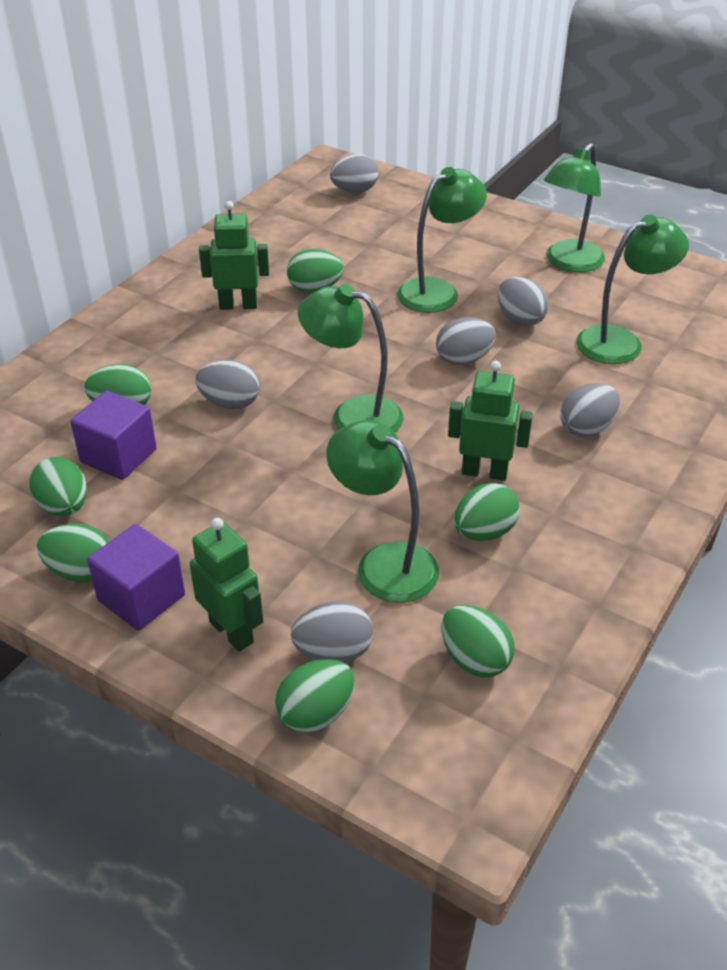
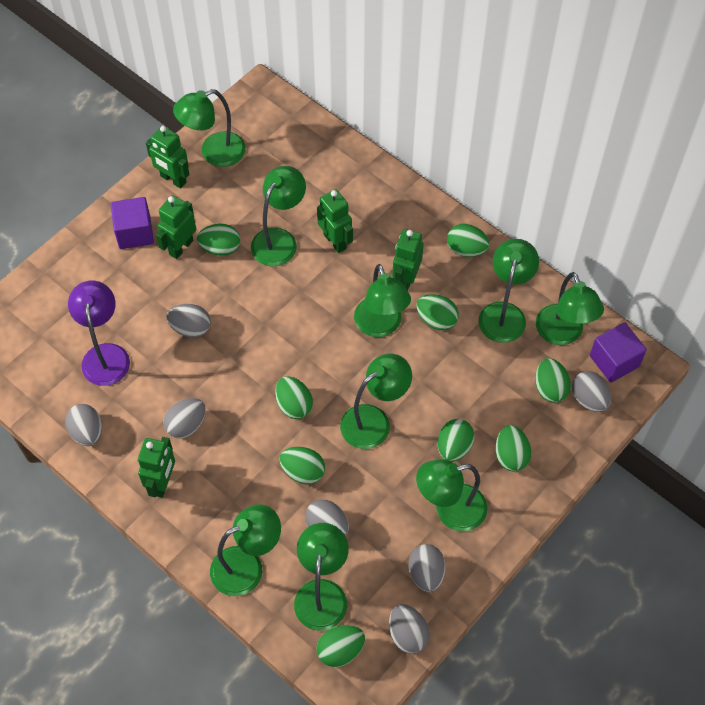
green egg: [29,457,87,516] [37,524,110,582] [85,364,151,405] [275,659,355,733] [287,249,344,293] [442,605,515,677] [454,483,520,541] = 7 -> [197,224,240,256] [275,376,313,419] [279,447,325,484] [317,625,365,667] [416,294,459,330] [438,419,475,462] [447,224,490,257] [495,425,531,472] [535,358,571,403] = 9
green lamp: [298,284,404,433] [326,420,439,603] [397,167,487,313] [544,143,605,272] [576,215,689,364] = 5 -> [173,89,246,167] [210,504,281,596] [251,166,306,266] [294,523,349,631] [340,353,412,449] [354,264,411,337] [416,459,488,532] [478,239,539,343] [536,272,604,345] = 9
green robot: [190,518,263,652] [199,201,269,310] [448,361,533,481] = 3 -> [138,437,175,498] [146,126,189,189] [156,195,196,259] [317,189,353,253] [392,229,424,291] = 5
grey egg: [195,360,260,409] [291,601,373,663] [330,154,378,193] [436,317,496,365] [498,277,549,327] [560,383,620,437] = 6 -> [65,404,102,446] [163,398,206,439] [166,304,211,338] [305,499,349,536] [389,604,430,654] [408,544,446,592] [571,371,611,412] = 7
purple lamp: none = 0 -> [68,281,130,386] = 1

